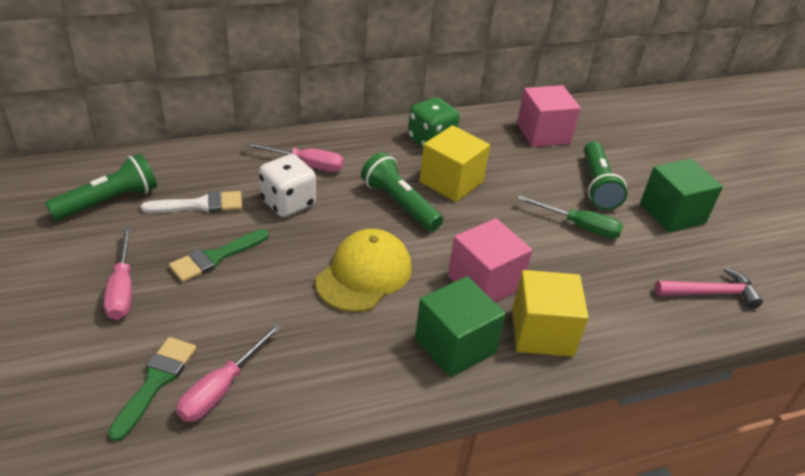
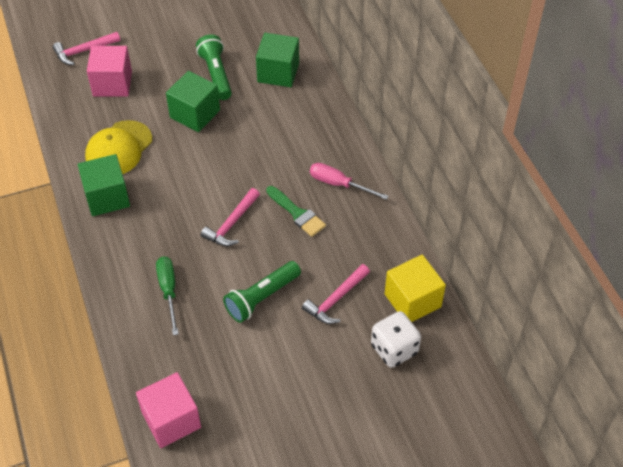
green brush: [108,337,197,442] [169,229,269,282] = 2 -> [266,186,326,237] = 1
green cube: [415,276,506,378] [640,159,723,233] = 2 -> [78,154,130,216] [166,71,220,132] [256,33,299,87] = 3
green dice: [408,97,460,148] = 1 -> none = 0
green flashlight: [45,154,157,221] [361,152,443,232] [584,141,628,210] = 3 -> [196,34,232,100] [223,261,301,323] = 2
pink hammer: [655,267,763,309] = 1 -> [53,32,120,65] [201,188,260,246] [302,264,370,324] = 3
pink screwdriver: [104,227,132,320] [176,324,282,422] [245,142,344,172] = 3 -> [310,163,389,200] = 1
white brush: [141,191,242,213] = 1 -> none = 0
yellow cube: [420,125,490,202] [512,270,589,357] = 2 -> [385,255,446,322] = 1

